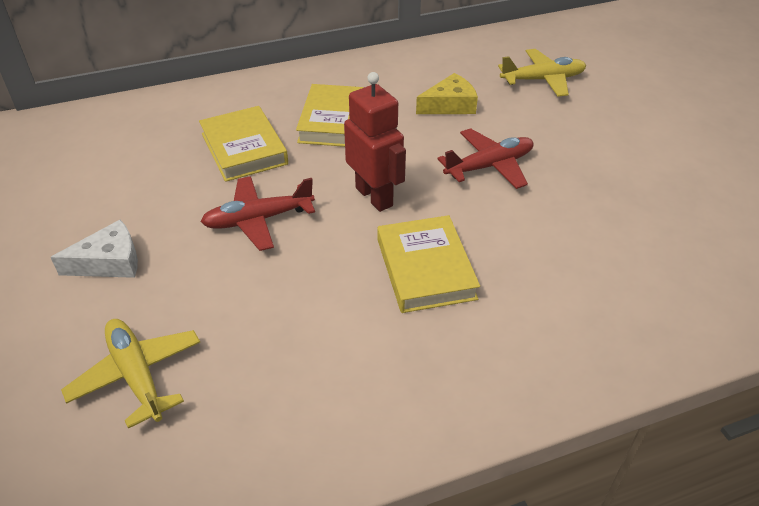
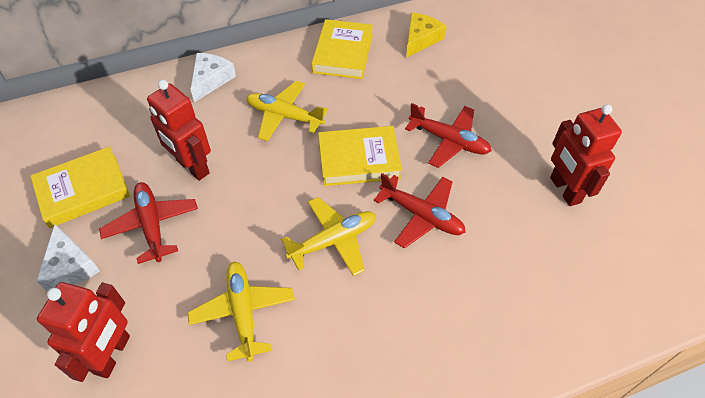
red plane: [201,176,315,251] [438,128,533,189] = 2 -> [99,182,198,264] [374,173,466,249] [405,103,492,168] = 3
red robot: [344,72,406,212] = 1 -> [37,282,130,382] [147,80,211,181] [550,104,622,206] = 3
white cheese: [50,220,138,278] = 1 -> [37,224,100,291] [190,53,236,102] = 2
yellow plane: [61,319,200,429] [498,49,586,97] = 2 -> [187,262,295,362] [246,81,328,141] [281,197,376,276] = 3

